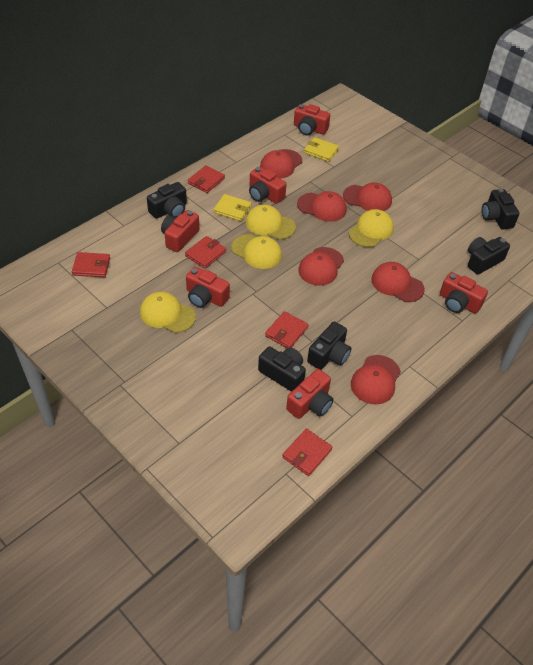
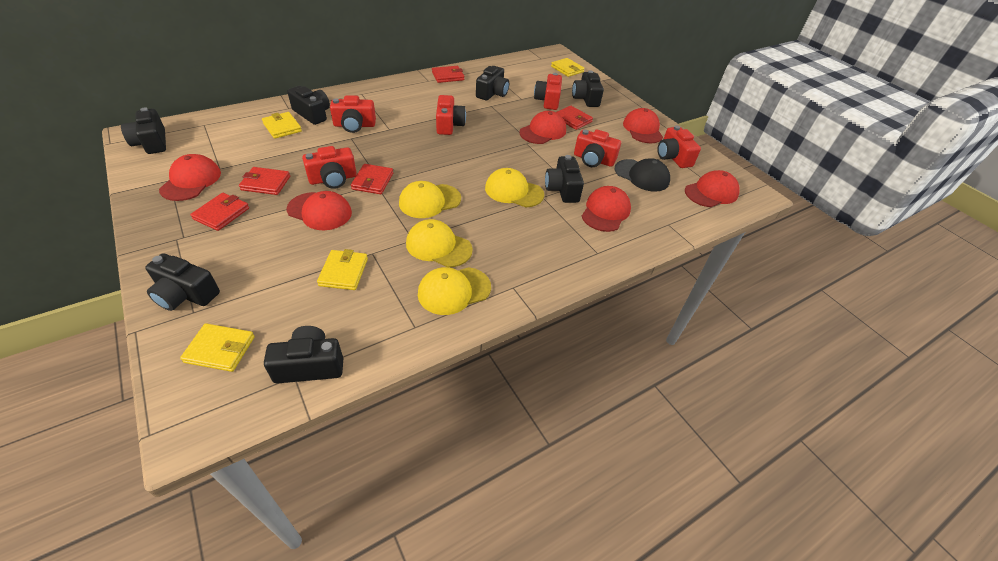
black camera: [147,182,187,219] [258,346,306,392] [307,321,351,370] [468,237,510,275] [482,188,520,229] = 5 -> [121,107,166,154] [145,253,220,311] [264,326,343,384] [287,86,330,125] [476,66,509,101] [545,155,584,203] [572,70,604,107] = 7
black cap: none = 0 -> [614,158,670,192] = 1
yellow wallet: [214,194,252,221] [304,137,339,162] = 2 -> [180,323,255,372] [262,112,302,139] [317,249,368,290] [551,58,585,77] = 4

